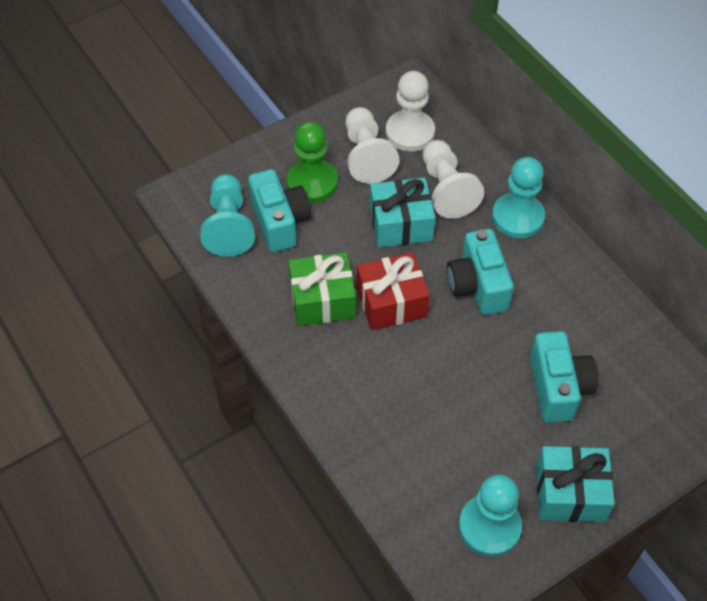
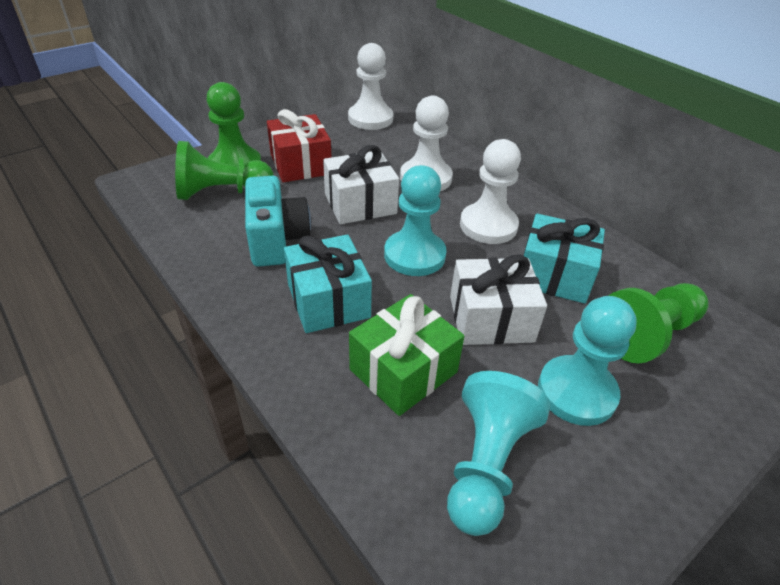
green pawn: [287,122,338,203] = 1 -> [175,141,274,200] [206,82,261,167] [608,283,709,363] = 3
turquoise camera: [248,169,311,252] [447,229,514,315] [530,331,598,423] = 3 -> [245,176,311,267] = 1
white gift: none = 0 -> [323,145,399,224] [450,255,547,345] = 2

